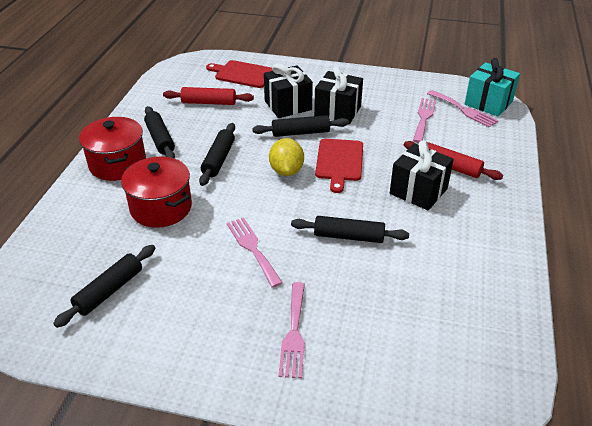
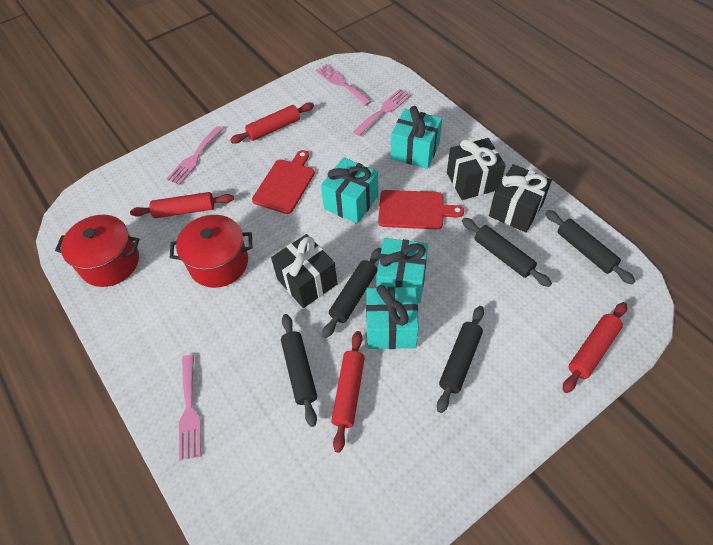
red rolling pin: [163,87,254,105] [404,141,503,180] = 2 -> [130,192,234,218] [230,102,314,144] [331,331,365,453] [563,302,627,393] = 4
turquoise gift: [465,58,520,117] = 1 -> [321,157,378,224] [366,285,419,349] [376,238,428,304] [391,106,442,169] = 4
yellow lemon: [269,138,304,176] = 1 -> none = 0

